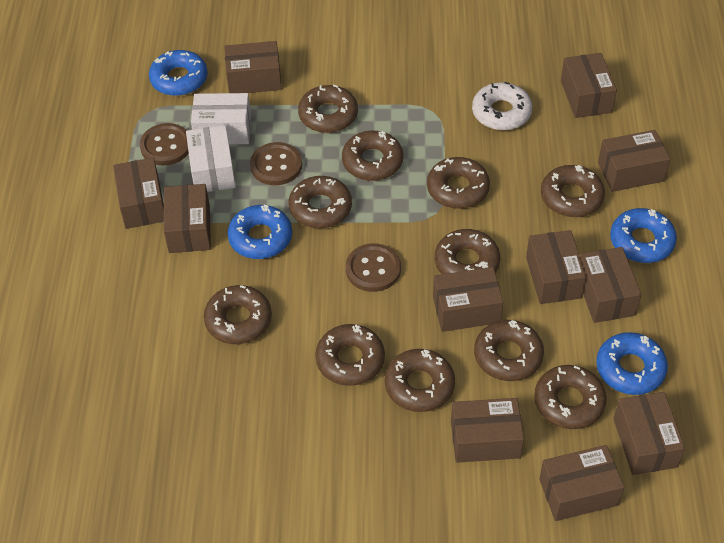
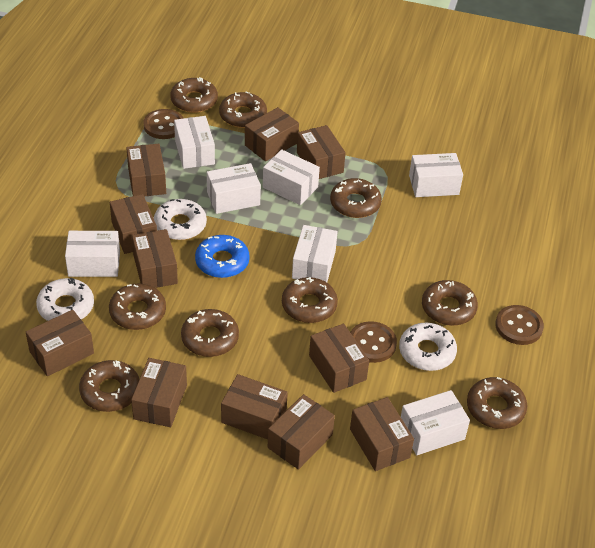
blue donut: [149,50,208,96] [228,204,292,259] [596,332,668,395] [610,208,677,263] = 4 -> [195,235,250,278] = 1
brown donut: [204,285,272,344] [289,176,352,228] [298,85,358,133] [315,324,385,386] [342,130,403,181] [385,349,455,412] [427,157,490,209] [435,229,500,274] [474,320,544,381] [534,365,606,429] [541,165,605,217] = 11 -> [79,360,139,412] [109,283,166,330] [170,77,218,113] [181,309,239,357] [219,92,267,128] [282,277,338,323] [330,178,382,218] [422,280,478,326] [467,377,528,429] = 9
white box: [186,125,236,192] [191,93,251,144] = 2 -> [65,231,120,277] [174,116,215,169] [207,163,261,214] [263,149,320,205] [292,225,338,282] [401,390,470,455] [409,153,463,197] = 7
white donut: [472,82,532,130] = 1 -> [36,278,94,321] [154,199,207,240] [399,323,457,371] = 3

